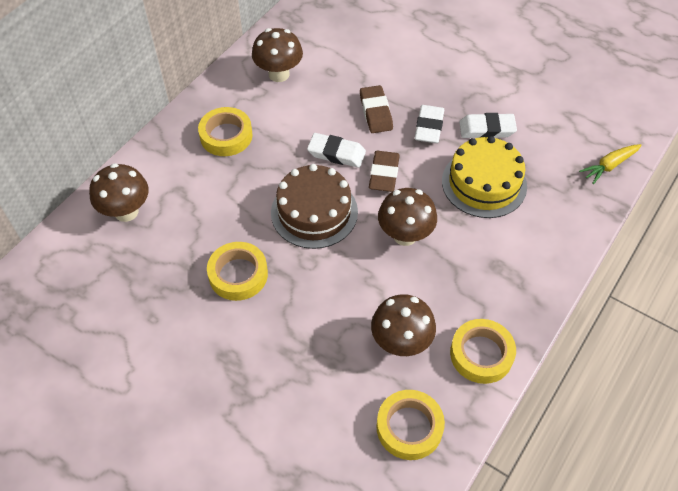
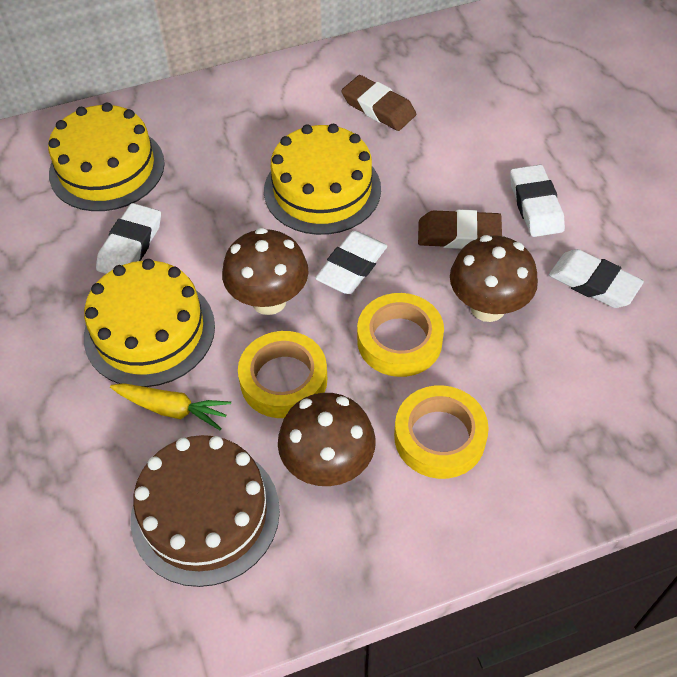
brown mushroom: [89,163,149,222] [252,28,303,82] [371,294,436,356] [378,188,437,246] = 4 -> [222,228,309,315] [278,393,376,486] [450,235,538,322] = 3
white eraser: [307,133,366,168] [414,105,444,143] [459,113,517,138] = 3 -> [96,203,161,274] [315,231,387,294] [510,165,565,237] [549,249,644,308] = 4
yellow cake: [442,136,527,218] = 1 -> [48,102,165,211] [84,259,215,387] [264,124,381,235] = 3
yellow tape: [198,107,253,156] [207,242,268,301] [376,390,445,460] [450,319,516,384] = 4 -> [238,331,327,418] [357,293,444,377] [394,385,489,479] = 3

